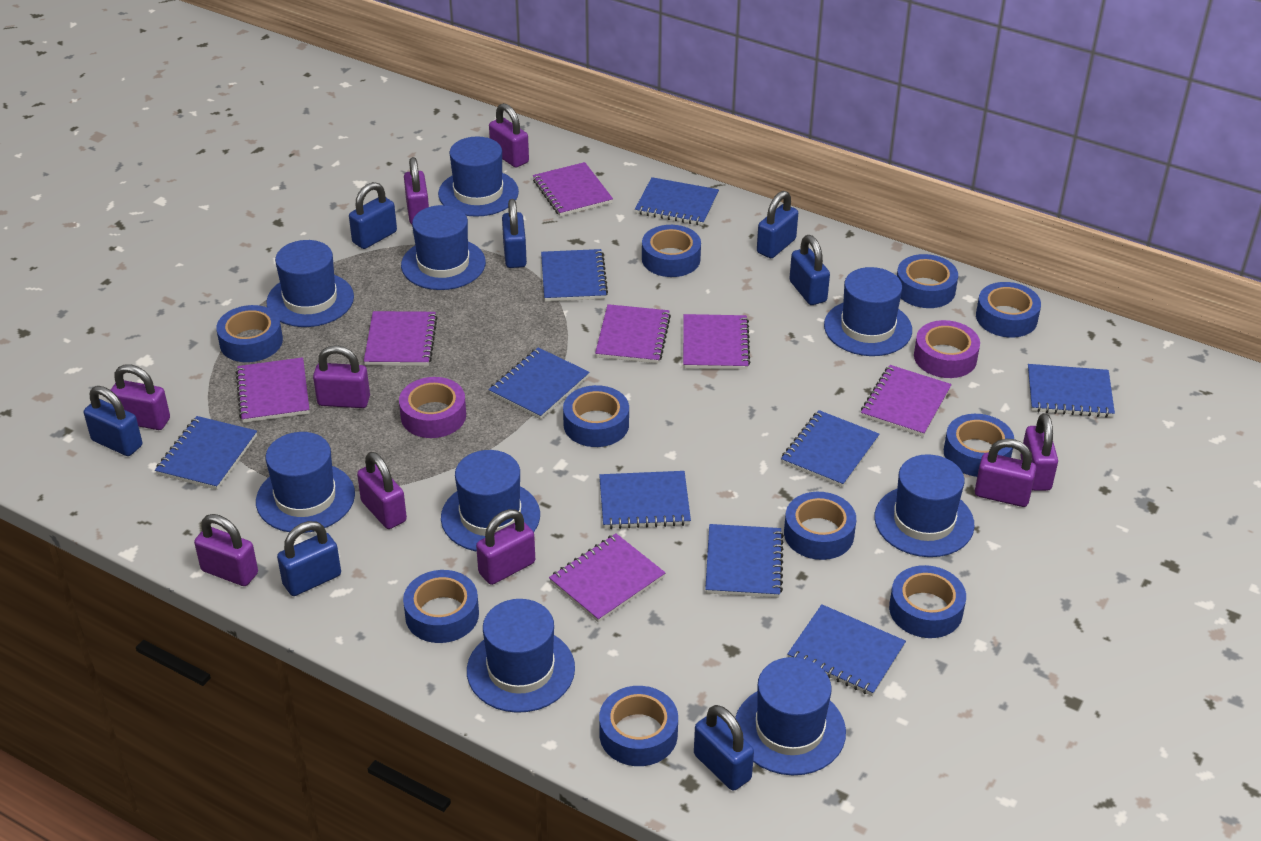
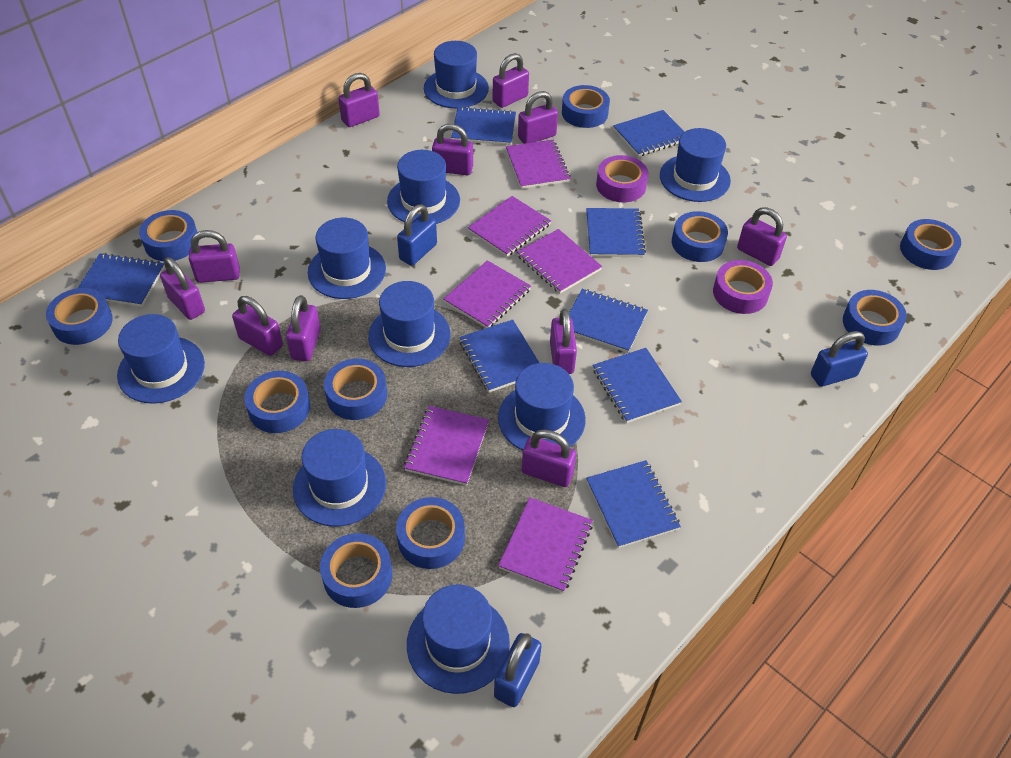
blue notebook: [155,416,257,490] [488,347,590,419] [541,249,608,302] [599,471,691,529] [635,177,719,226] [705,524,784,598] [781,410,880,487] [787,604,906,696] [1028,364,1115,418] = 9 -> [78,253,165,307] [451,107,516,145] [459,320,539,392] [569,289,648,353] [586,208,646,257] [586,460,681,548] [593,348,682,423] [613,110,684,157] = 8
blue padlock: [84,386,142,456] [277,521,341,596] [349,182,397,249] [502,199,527,268] [694,705,754,791] [757,191,798,258] [789,235,830,305] = 7 -> [397,204,437,266] [494,633,542,707] [811,331,868,387] = 3
purple notebook: [236,357,310,423] [364,311,438,366] [533,162,613,216] [549,534,666,622] [595,304,671,364] [683,314,751,370] [861,365,952,437] = 7 -> [404,406,489,486] [443,260,531,328] [468,196,551,257] [498,497,593,593] [506,140,571,189] [517,229,602,294] = 6
purple padlock: [111,365,170,430] [194,514,258,586] [313,345,370,408] [357,452,407,529] [404,157,429,224] [476,509,535,585] [489,103,529,168] [975,439,1036,507] [1020,413,1058,491] = 9 -> [160,257,205,320] [189,230,240,283] [232,296,283,356] [286,295,321,361] [338,73,380,127] [432,124,473,175] [493,53,529,108] [518,91,558,144] [522,430,576,487] [550,309,577,374] [737,207,787,266] = 11

